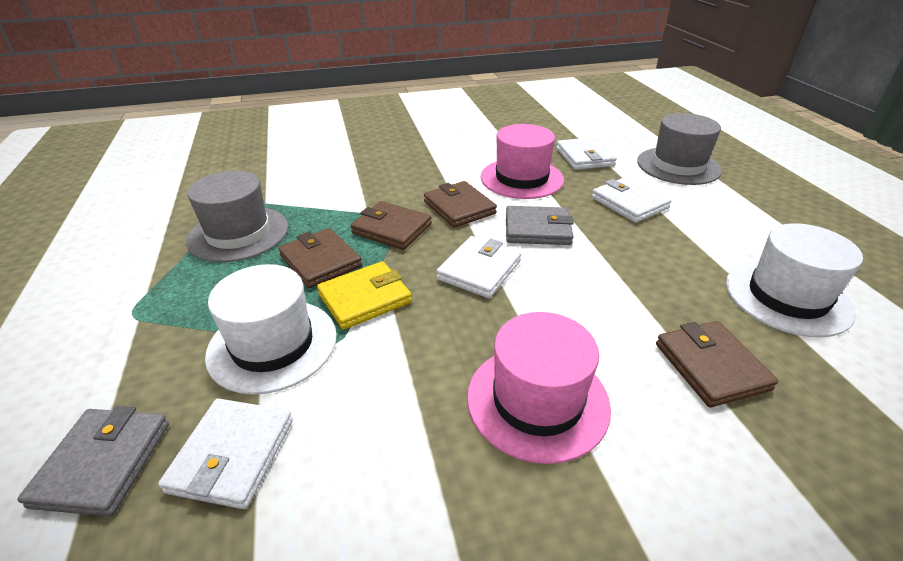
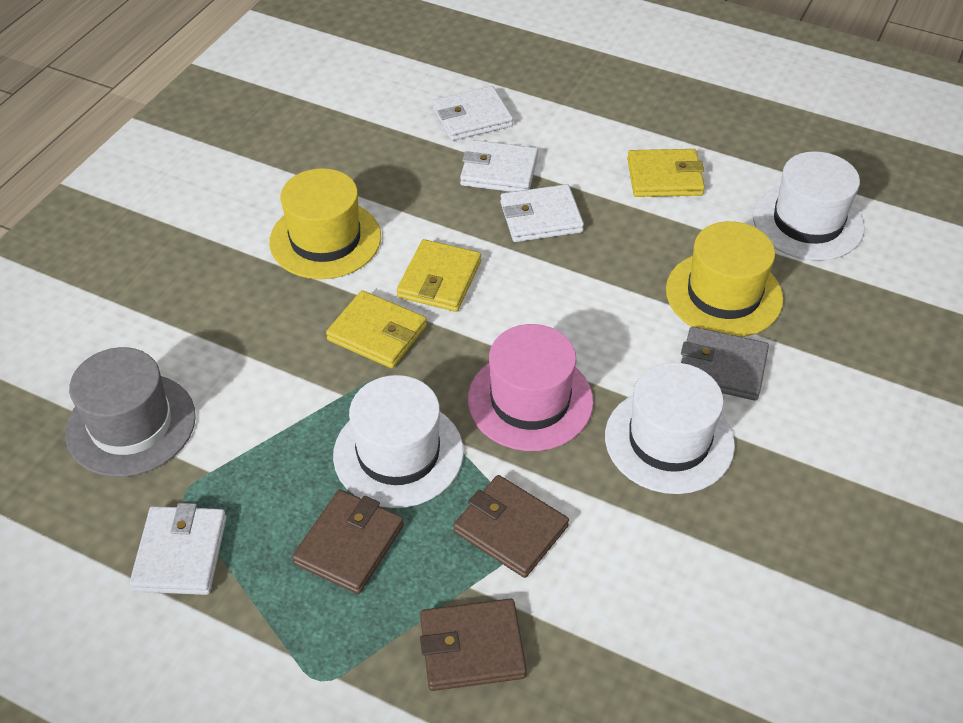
brown wallet: [278,228,362,288] [350,201,432,250] [424,181,497,228] [656,321,778,407] = 4 -> [292,490,404,594] [420,598,527,691] [453,475,569,578] = 3
grey hat: [186,171,288,262] [637,113,722,185] = 2 -> [65,347,196,477] = 1
grey wallet: [17,406,169,516] [506,206,574,245] = 2 -> [681,326,769,401] = 1
pink hat: [467,312,611,464] [481,124,564,199] = 2 -> [468,324,593,451] = 1
white hat: [205,264,337,395] [726,223,863,337] = 2 -> [333,375,464,508] [605,363,735,494] [753,151,865,261] = 3
yellow hat: none = 0 -> [269,168,381,279] [666,221,783,337] = 2
yellow wallet: [317,261,412,330] = 1 -> [326,290,427,368] [397,239,481,312] [627,149,705,197] = 3

